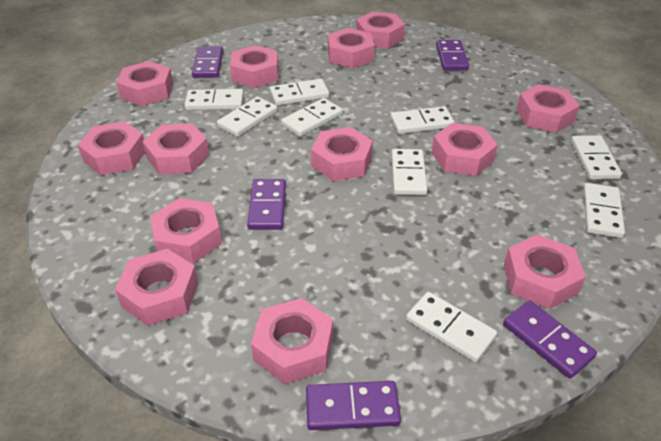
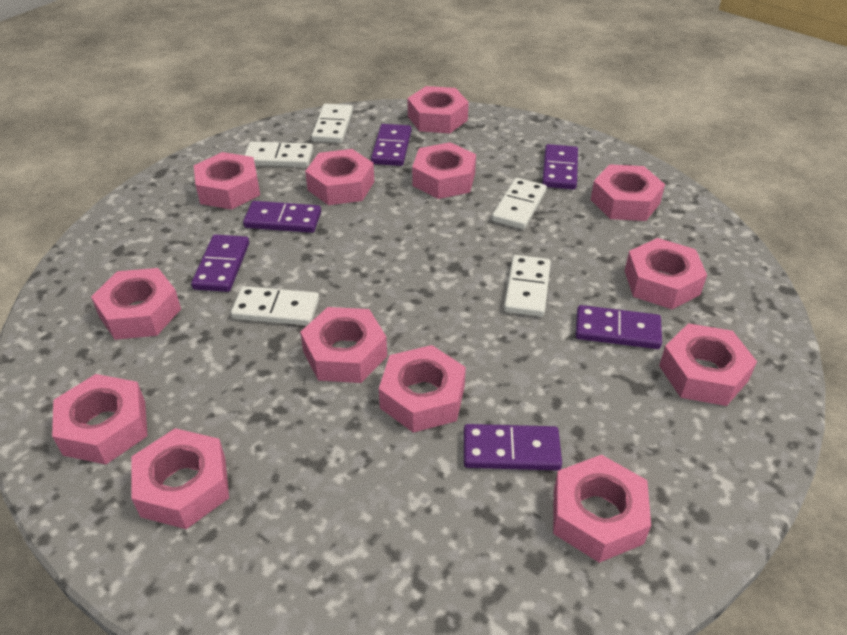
purple domino: [192,46,223,78] [247,179,286,230] [306,381,401,430] [436,40,469,70] [503,300,597,379] = 5 -> [191,235,249,292] [243,201,321,233] [371,124,411,166] [464,424,562,470] [542,144,578,190] [575,305,662,349] = 6
white domino: [184,89,244,110] [217,97,277,137] [270,79,329,106] [281,98,342,137] [390,106,455,134] [392,149,428,195] [406,292,497,362] [571,135,622,179] [583,183,625,238] = 9 -> [231,286,319,326] [244,142,313,167] [311,104,353,143] [492,178,547,229] [504,255,551,317] = 5

